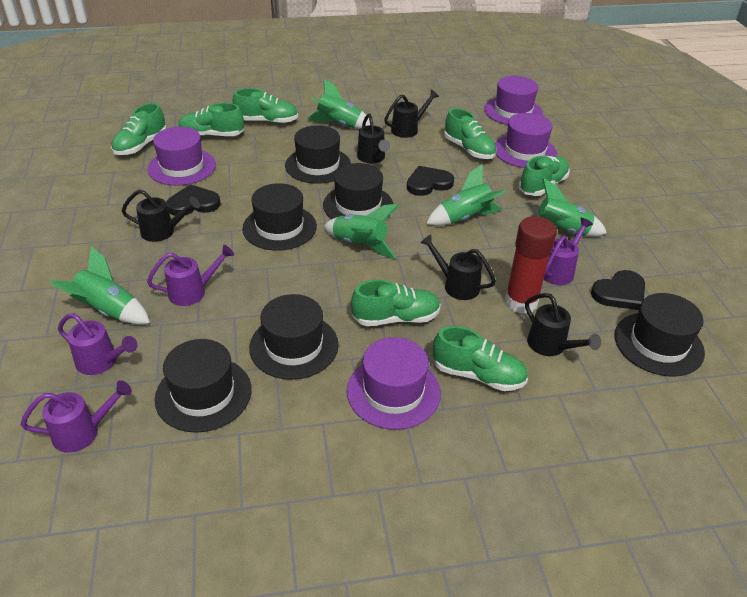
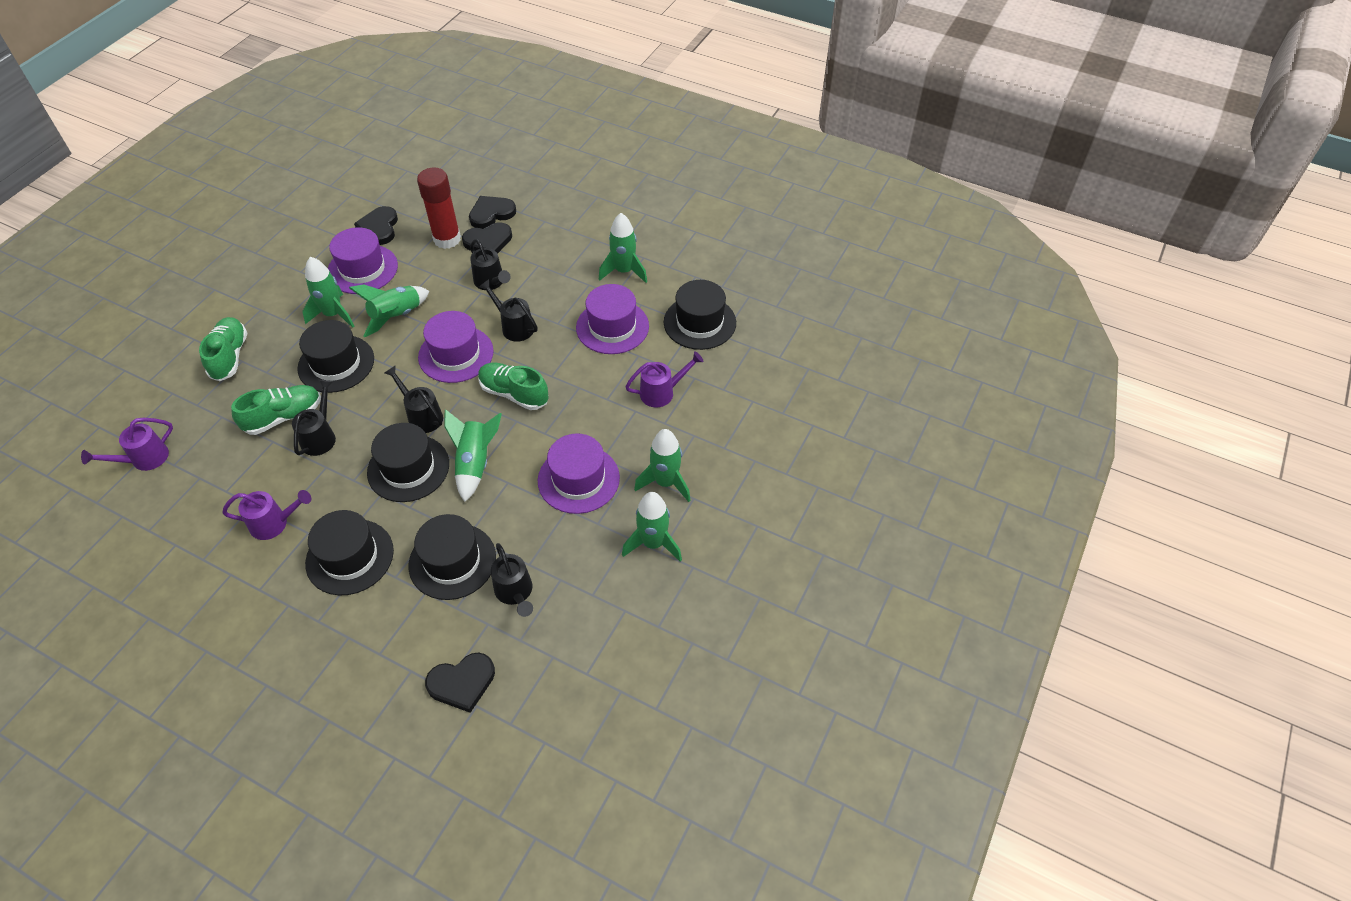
black hat: [155,339,252,433] [242,183,317,251] [249,294,339,380] [285,125,351,184] [323,163,394,219] [615,293,705,377] = 6 -> [297,320,374,393] [305,510,394,595] [367,423,449,502] [408,514,496,600] [664,280,736,350] = 5
black heart: [166,184,221,216] [407,166,454,196] [591,270,645,310] = 3 -> [354,206,398,245] [425,652,495,713] [462,222,512,254] [469,196,516,229] = 4
green rocket: [50,247,150,324] [307,79,374,129] [324,204,399,259] [426,165,506,226] [538,178,607,236] = 5 -> [302,257,354,328] [349,285,429,337] [444,409,502,502] [599,213,647,283] [622,492,682,562] [634,429,691,502] = 6
green shoe: [111,103,166,155] [178,103,244,137] [233,88,298,124] [351,280,441,326] [433,326,528,391] [444,108,497,159] [519,156,570,196] = 7 -> [199,317,247,381] [231,385,321,435] [478,362,549,410] = 3
purple watering can: [21,380,132,453] [58,313,138,375] [147,245,234,306] [544,218,593,285] = 4 -> [81,418,173,471] [222,490,311,540] [625,351,704,407] = 3

